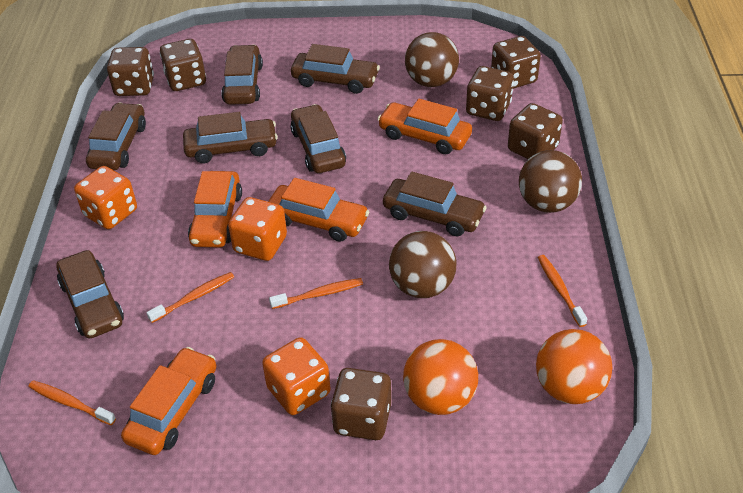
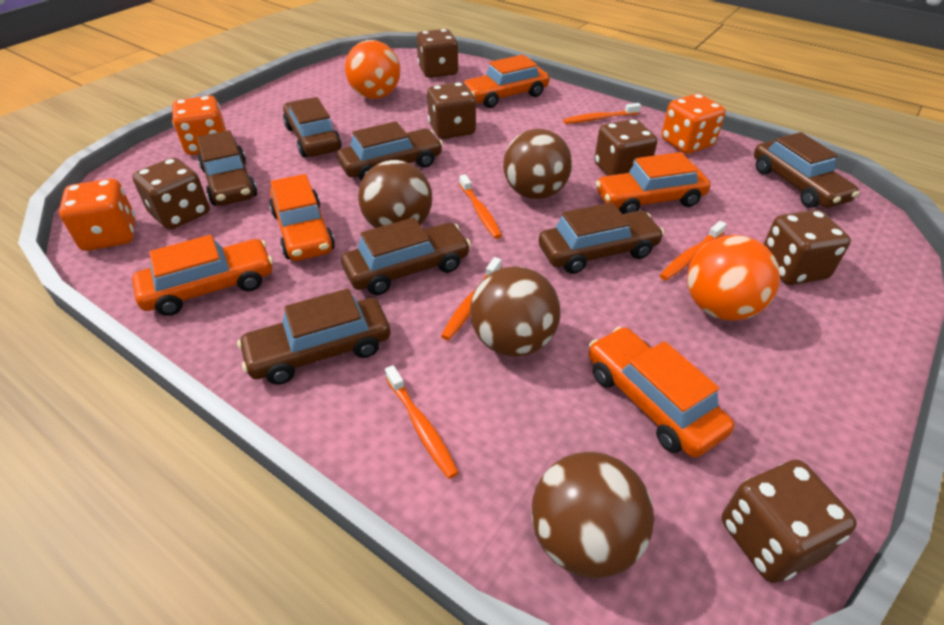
brown ball: [389,231,456,298] [405,32,459,87] [519,150,582,213] = 3 -> [358,160,432,228] [470,267,560,357] [503,129,572,199] [531,452,654,578] = 4
orange car: [121,347,216,455] [188,171,242,248] [268,178,370,242] [377,99,472,154] = 4 -> [132,235,273,316] [269,174,335,261] [464,55,549,108] [589,327,734,458] [596,152,711,214] = 5
orange toothbrush: [28,380,116,425] [146,272,234,323] [269,278,363,309] [538,255,587,327] = 4 -> [385,365,459,479] [441,257,502,340] [459,174,502,239] [563,103,641,124] [659,221,727,281] = 5

